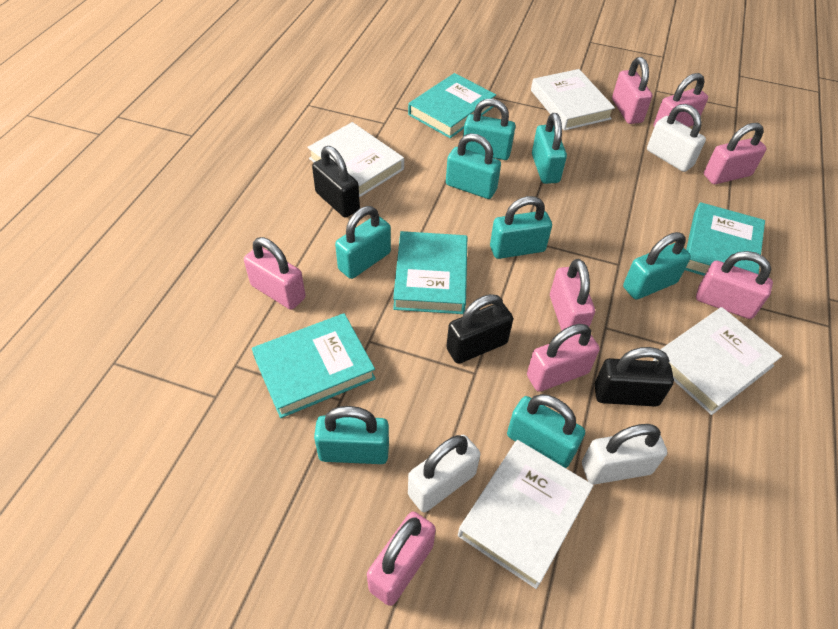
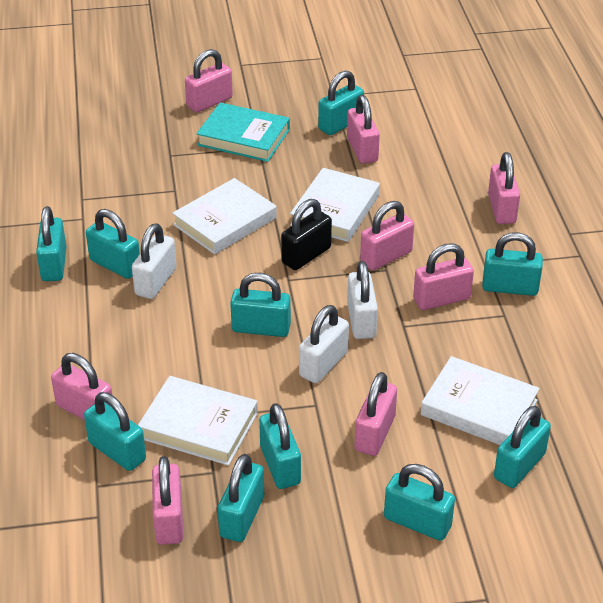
black padlock: [312,146,360,217] [446,294,513,364] [595,347,674,407] = 3 -> [281,199,332,270] = 1
turquoise book: [252,313,376,418] [393,231,467,314] [408,73,496,138] [685,202,765,276] = 4 -> [196,102,290,162] = 1
turquoise padlock: [314,406,389,464] [335,206,391,279] [446,133,501,199] [463,99,515,160] [490,196,552,259] [507,394,585,468] [532,113,567,184] [623,232,691,300] = 8 -> [36,206,66,281] [84,392,146,471] [86,209,140,279] [218,454,264,542] [230,273,291,337] [259,403,301,489] [318,71,364,135] [384,464,455,541] [482,232,543,296] [494,406,551,488] = 10

